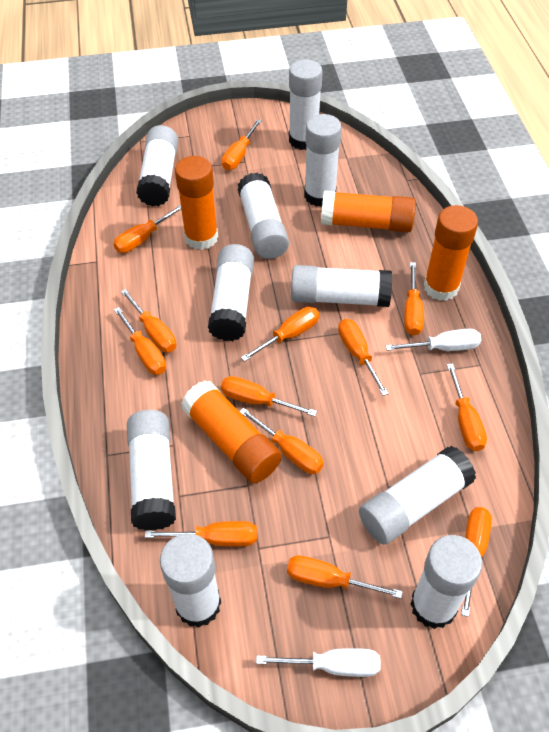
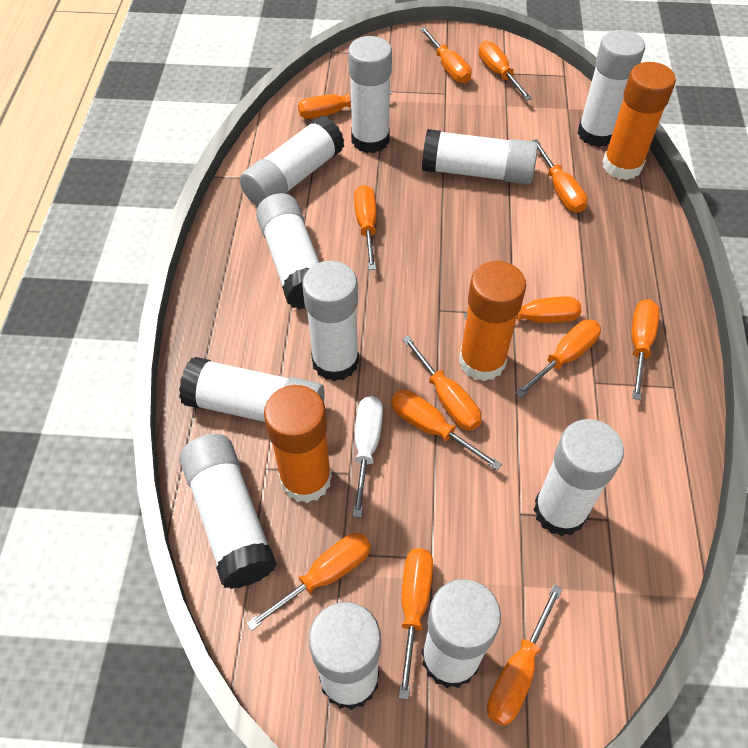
orange glue stick: [175,156,218,250] [181,381,282,483] [321,191,416,232] [424,205,478,301] = 4 -> [264,385,332,503] [459,261,526,381] [602,62,676,180] = 3
white glue stick: [127,410,176,531] [136,125,178,207] [160,534,221,627] [208,244,254,341] [238,173,289,259] [289,59,323,150] [291,265,392,307] [304,114,342,207] [359,446,476,545] [410,535,483,629] = 10 -> [179,357,325,422] [179,434,277,589] [240,116,345,207] [256,193,320,309] [302,261,359,381] [309,602,381,710] [348,36,392,153] [422,129,538,184] [422,579,501,688] [534,419,624,536] [577,30,645,147] = 11
white screwdriver: [256,648,380,677] [386,329,481,351] = 2 -> [353,396,383,517] = 1

